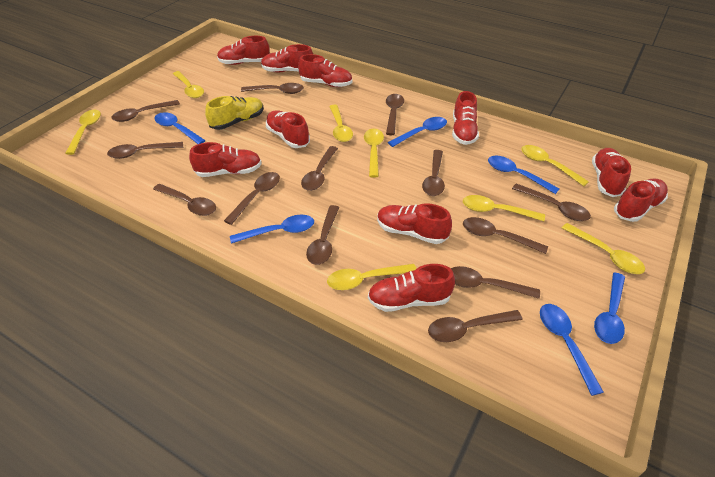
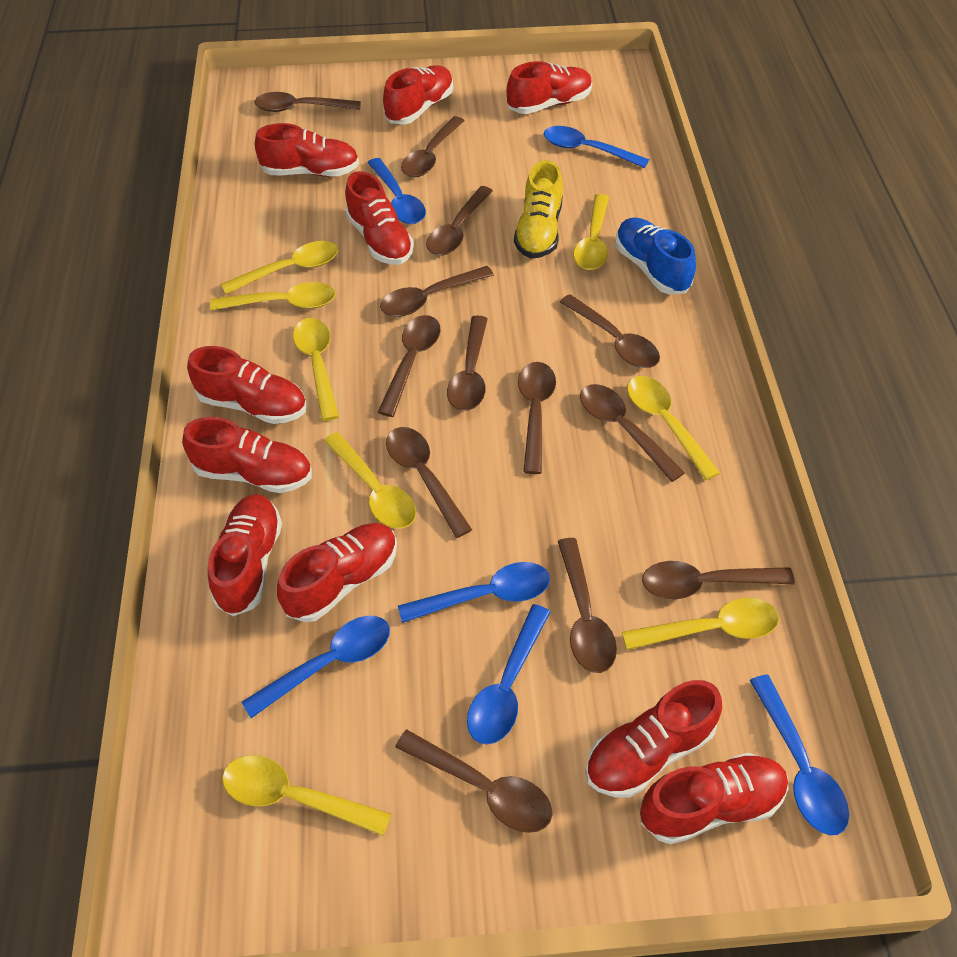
blue shoe: none = 0 -> [615,217,696,294] = 1

